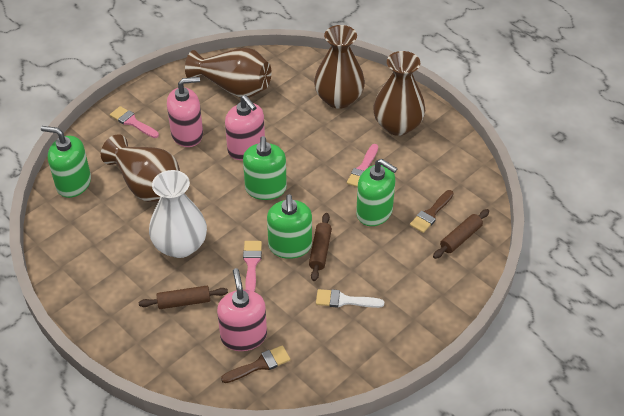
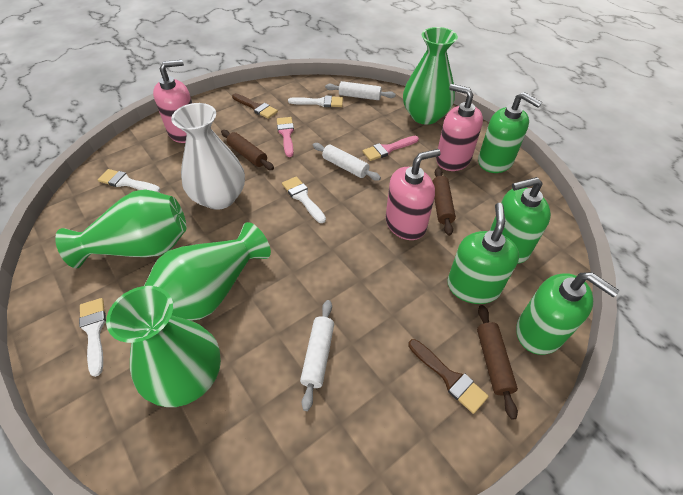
brown vase: [101,134,180,202] [185,48,271,98] [314,25,365,109] [373,51,425,136] = 4 -> none = 0
green vase: none = 0 -> [55,189,186,268] [106,286,221,407] [144,222,271,321] [403,27,458,125] = 4
pink brush: [110,106,159,138] [243,241,262,292] [347,144,378,187] = 3 -> [277,117,294,157] [362,136,419,161] = 2
white brush: [316,289,384,308] = 1 -> [79,298,106,377] [98,169,160,192] [282,176,326,223] [288,95,343,107] = 4
white rolling pin: none = 0 -> [300,300,334,411] [313,143,381,181] [325,81,396,100] = 3

